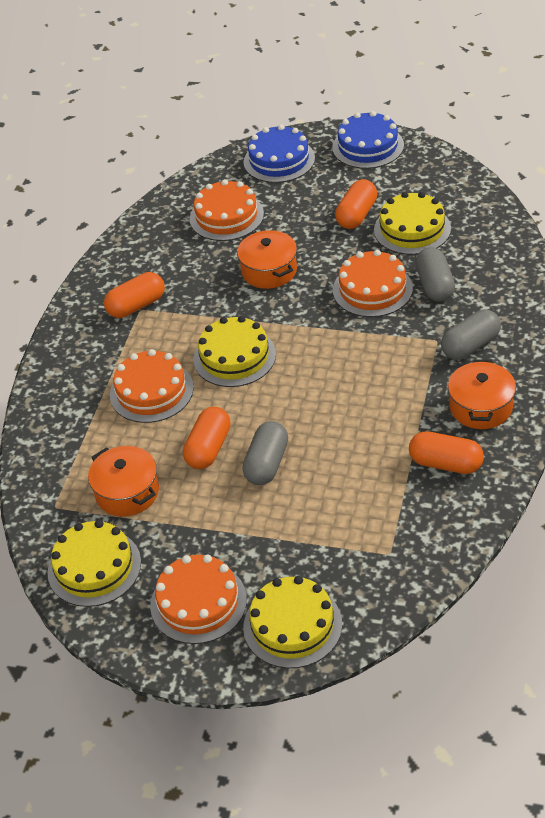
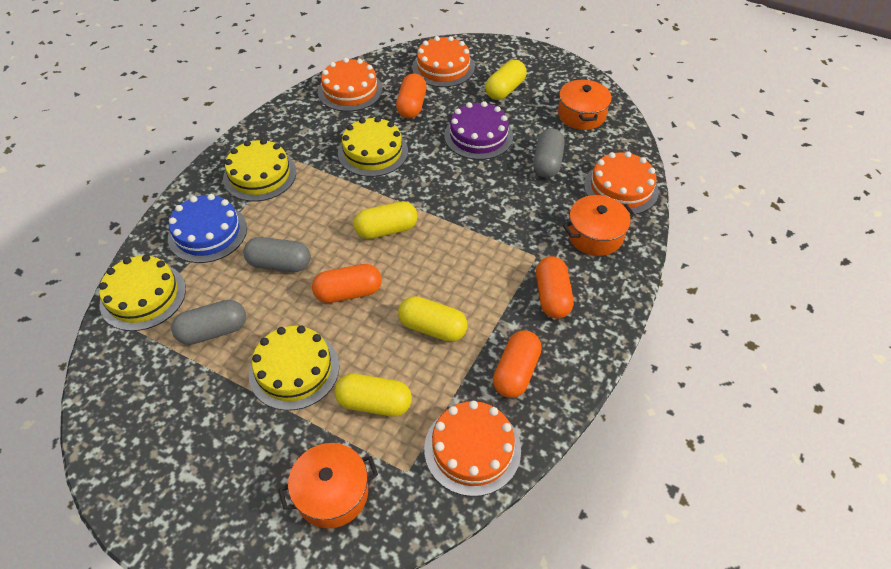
blue cake: [244,124,315,183] [332,111,404,169] = 2 -> [168,194,247,263] = 1
purple cake: none = 0 -> [444,101,513,160] = 1
yellow capsule: none = 0 -> [334,373,412,416] [354,201,418,239] [398,296,468,342] [485,60,527,100] = 4

